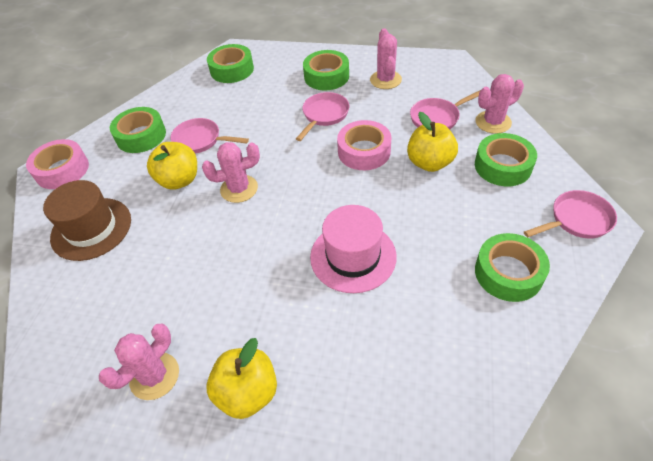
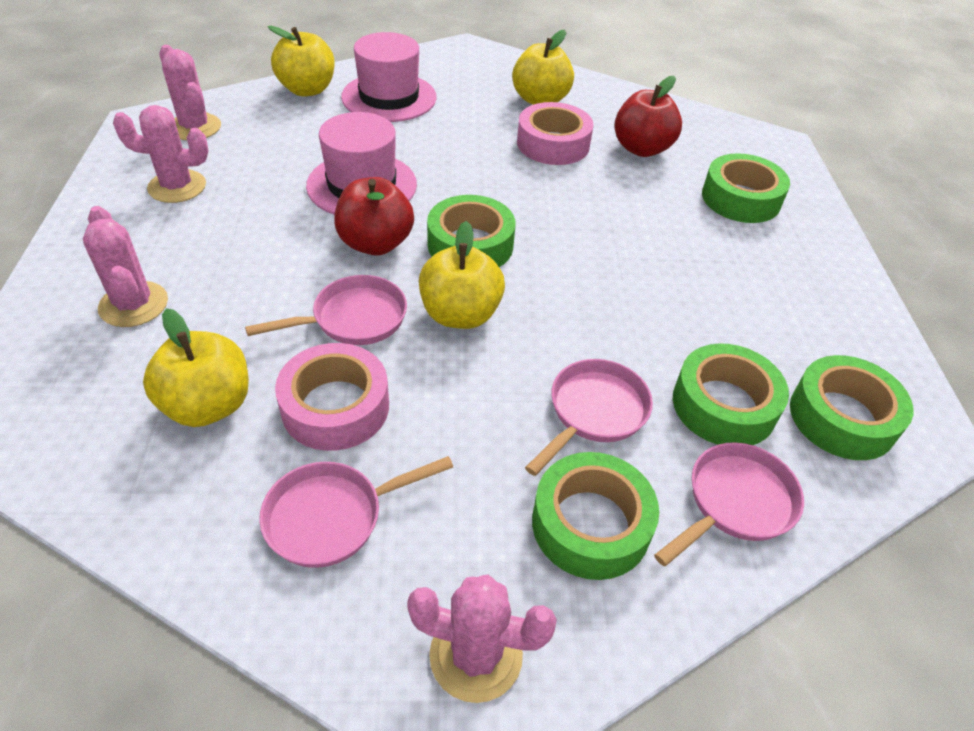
brown hat: [43,180,131,261] = 1 -> none = 0
pink hat: [310,205,397,293] = 1 -> [306,112,417,215] [341,32,437,122] = 2
red apple: none = 0 -> [334,177,414,256] [614,76,682,157] = 2
yellow apple: [147,142,197,190] [207,338,277,419] [407,112,458,172] = 3 -> [143,308,249,427] [268,26,335,97] [419,221,505,329] [512,30,574,105] = 4

